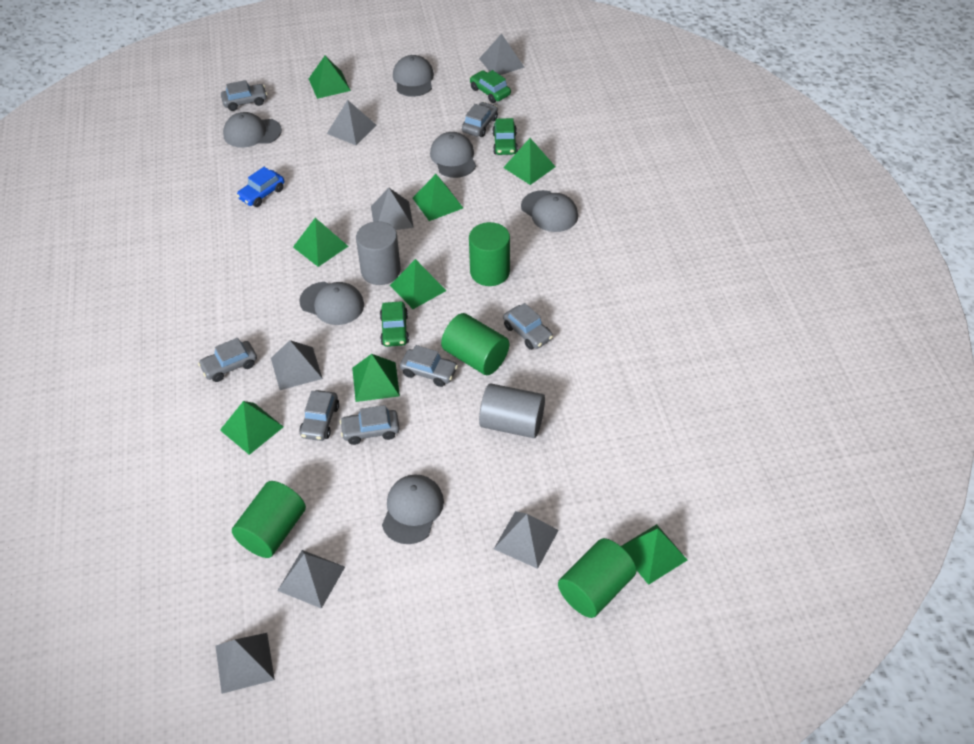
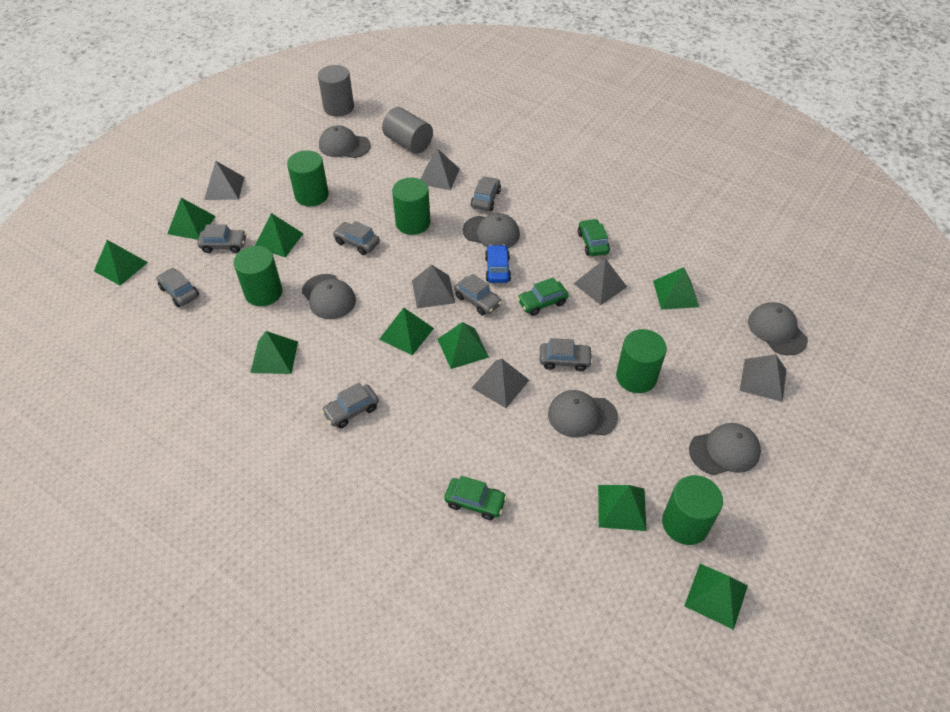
green cylinder: [232,481,306,558] [441,313,509,375] [469,222,510,286] [558,538,636,618] = 4 -> [234,246,283,306] [287,150,329,206] [392,177,431,235] [616,329,667,393] [662,475,723,545] = 5
green pyramid: [220,401,284,455] [293,218,348,267] [309,56,351,99] [352,354,400,402] [390,259,446,309] [413,174,463,221] [503,138,556,185] [621,524,687,585] = 8 -> [94,240,148,286] [167,198,216,240] [250,331,298,374] [255,213,304,257] [379,308,434,355] [438,322,489,369] [598,485,647,531] [653,267,699,310] [684,564,748,630] = 9
grey pyramid: [216,633,275,694] [271,340,323,390] [277,550,345,609] [327,100,376,145] [371,188,414,230] [479,34,525,75] [494,511,559,569] = 7 -> [204,161,244,200] [412,265,455,308] [421,149,460,190] [472,358,529,408] [574,258,627,305] [740,354,787,402] = 6

